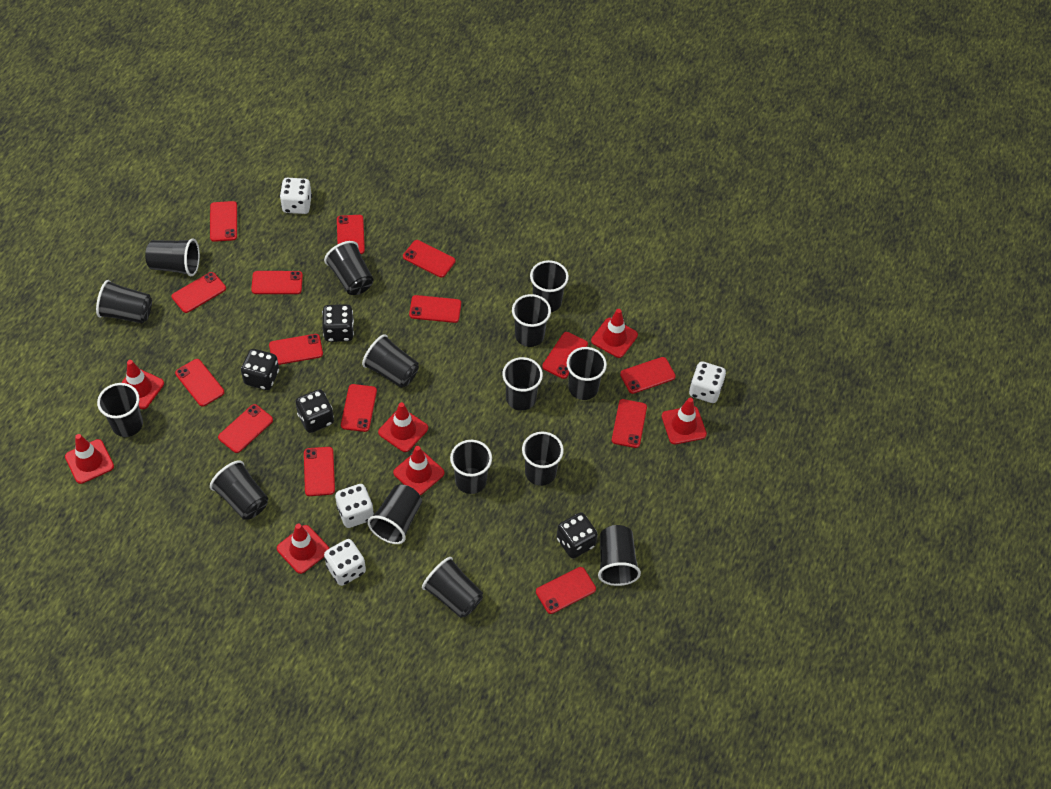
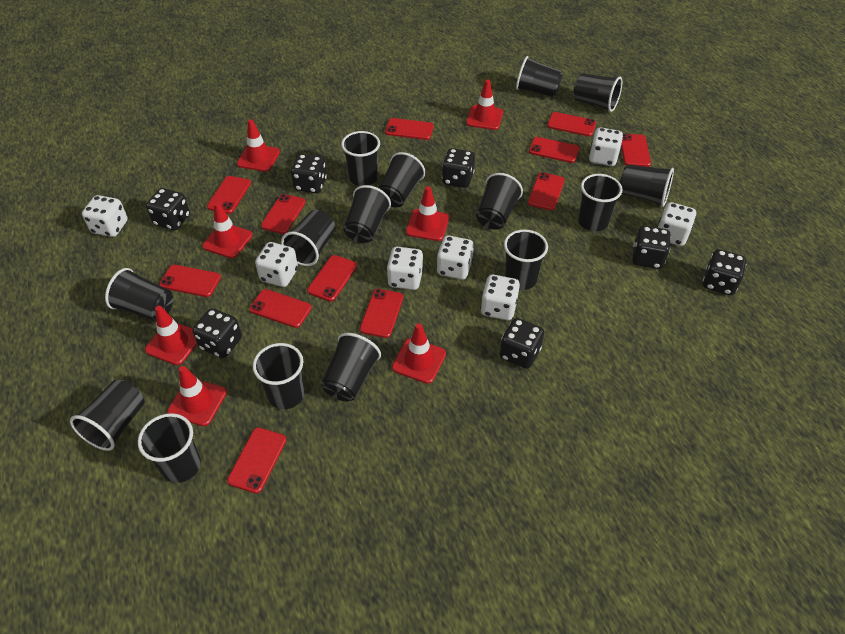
black dice: [241,349,279,390] [295,389,334,433] [322,304,354,342] [557,512,598,558] = 4 -> [146,188,190,230] [193,308,242,358] [291,154,327,193] [442,148,475,188] [500,318,544,369] [632,226,671,269] [703,249,746,295] = 7
red phone: [172,272,226,313] [175,359,224,407] [210,201,237,242] [218,404,273,453] [251,271,303,294] [269,334,323,365] [304,447,335,496] [337,215,365,254] [341,384,377,432] [403,240,455,278] [409,295,461,323] [536,567,596,614] [542,332,588,379] [612,399,647,448] [620,357,676,394] = 15 -> [159,265,221,297] [207,176,251,214] [227,427,286,494] [249,289,312,328] [261,194,306,234] [307,255,357,302] [360,289,403,338] [385,118,434,140] [528,172,565,210] [529,137,579,163] [547,112,596,136] [621,134,651,167] = 12
white dice: [280,178,312,214] [324,539,366,586] [335,484,374,528] [689,361,726,403] = 4 -> [82,195,128,237] [255,242,298,287] [387,247,423,290] [436,235,474,280] [481,275,520,320] [589,127,623,166] [658,202,696,246] = 7

